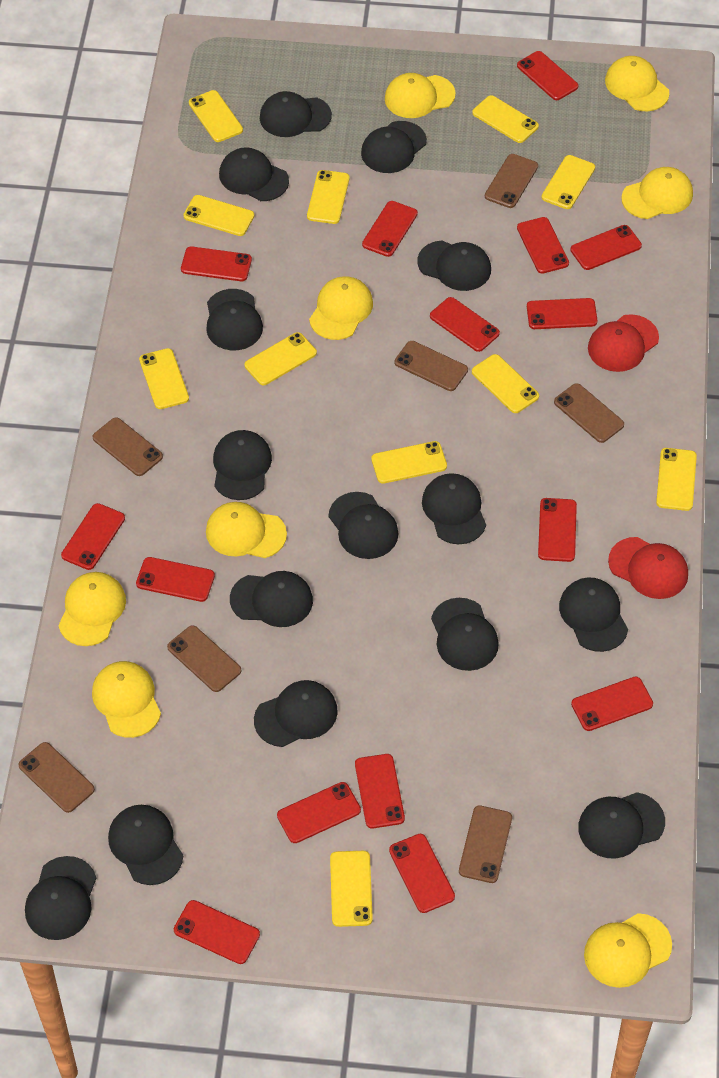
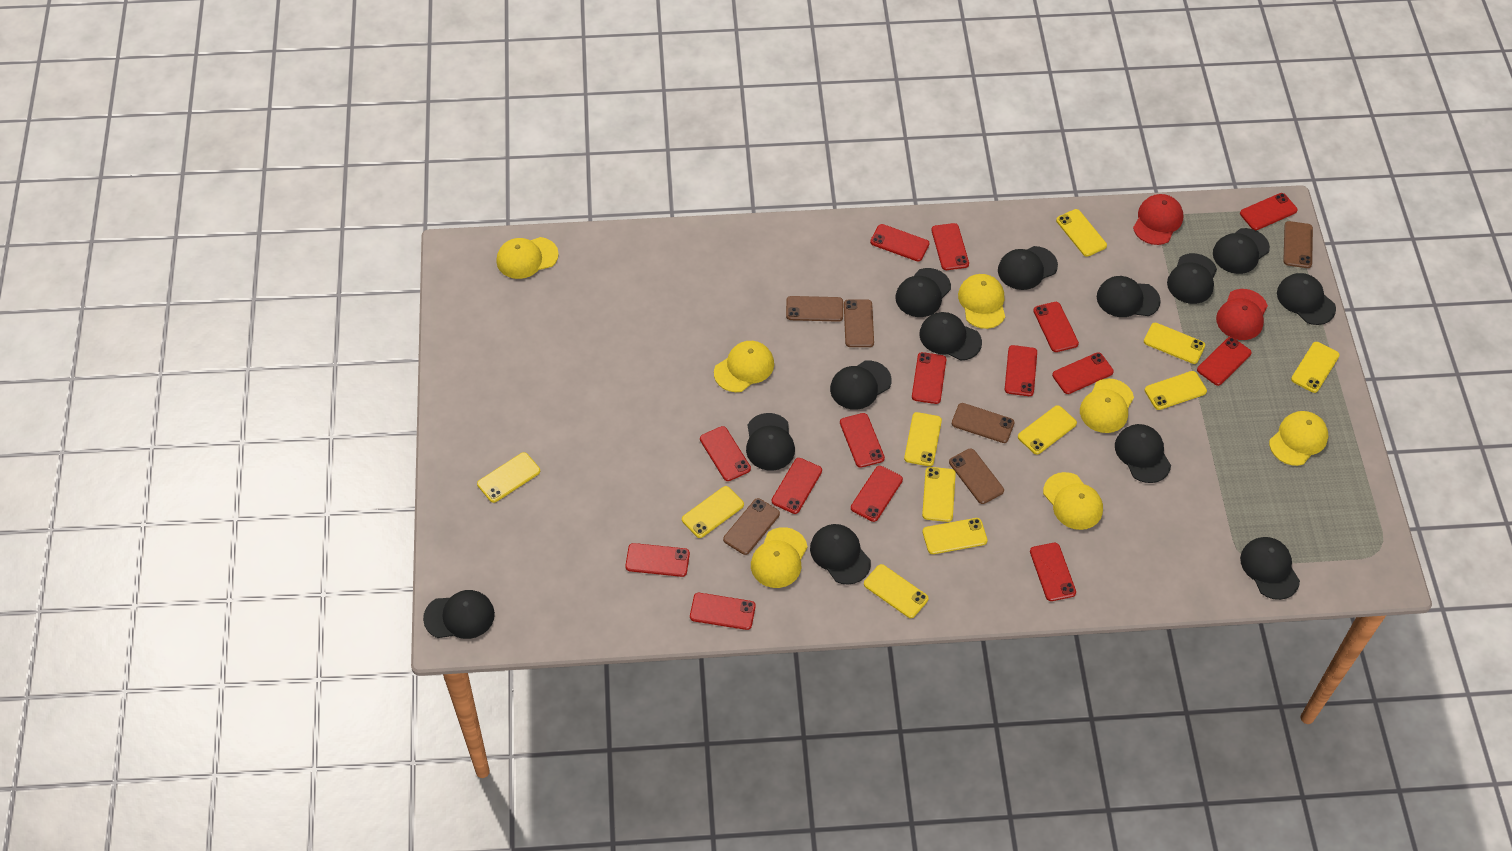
black cap: [25,856,96,940] [108,805,183,885] [207,289,263,350] [213,430,272,500] [219,147,289,201] [230,571,313,627] [254,680,338,747] [260,91,332,137] [328,492,398,559] [361,121,427,173] [418,240,491,291] [422,473,486,544] [431,598,499,671] [559,578,628,652] [578,792,665,859] = 15 -> [423,590,495,639] [746,413,795,471] [810,524,871,585] [830,361,892,410] [895,268,951,317] [919,312,982,361] [998,246,1058,290] [1097,276,1161,317] [1115,424,1171,483] [1167,253,1217,304] [1213,228,1270,274] [1240,537,1300,600] [1277,273,1336,325] = 13
brown phone: [19,742,95,813] [92,418,163,476] [167,625,241,692] [394,341,468,391] [459,805,512,883] [485,154,538,208] [554,383,624,443] = 7 -> [723,498,780,555] [786,296,843,322] [844,299,874,347] [949,449,1004,504] [952,403,1014,443] [1283,221,1313,268] = 6
yellow cap: [58,572,126,646] [92,661,161,738] [206,502,287,558] [309,276,373,340] [385,73,456,118] [584,913,672,988] [605,56,669,111] [621,167,693,219] = 8 -> [496,237,559,279] [714,341,774,392] [751,527,808,588] [958,274,1005,329] [1043,472,1103,530] [1080,378,1134,433] [1269,411,1328,466] = 7

